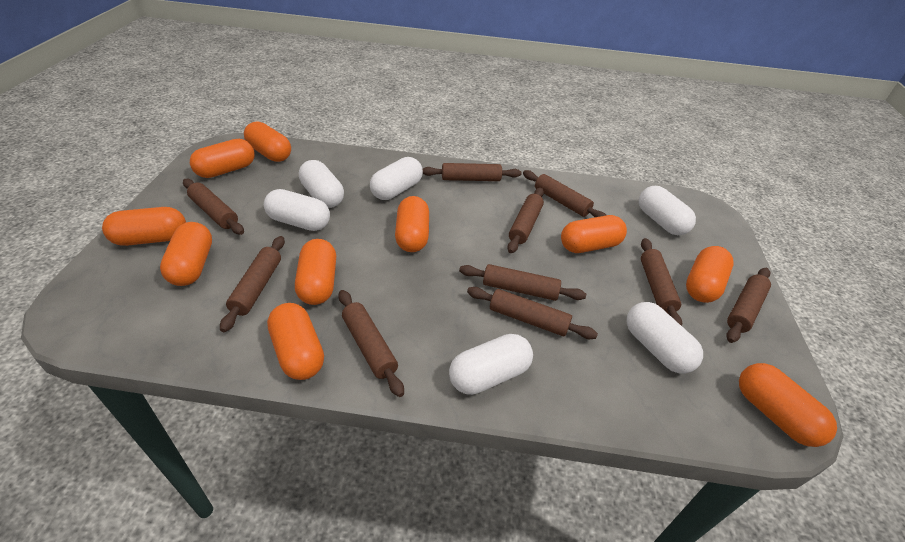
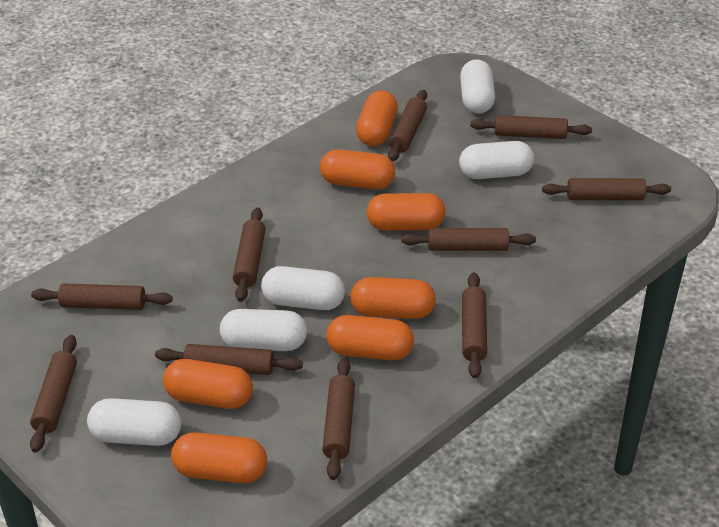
orange capsule: [102,207,186,246] [160,222,212,286] [190,139,255,178] [244,121,291,162] [267,303,324,380] [295,239,336,305] [395,196,429,252] [561,215,627,253] [686,246,734,303] [739,363,837,447] = 10 -> [163,359,253,409] [171,432,267,483] [320,149,395,189] [326,315,414,360] [350,277,436,319] [356,90,398,146] [366,193,446,231] = 7
white capsule: [264,189,330,231] [299,160,344,208] [370,157,423,200] [449,334,533,395] [627,302,703,374] [639,186,696,235] = 6 -> [87,398,181,446] [220,309,307,351] [261,266,345,310] [459,141,534,179] [460,59,495,114] = 5

